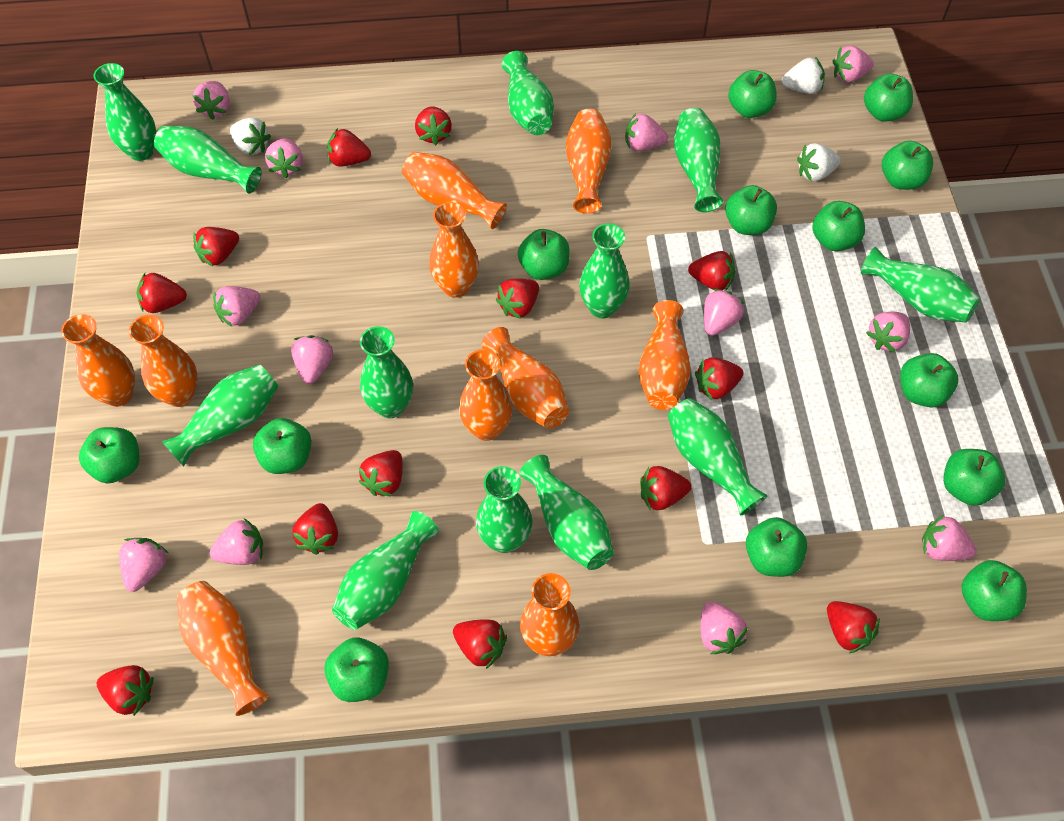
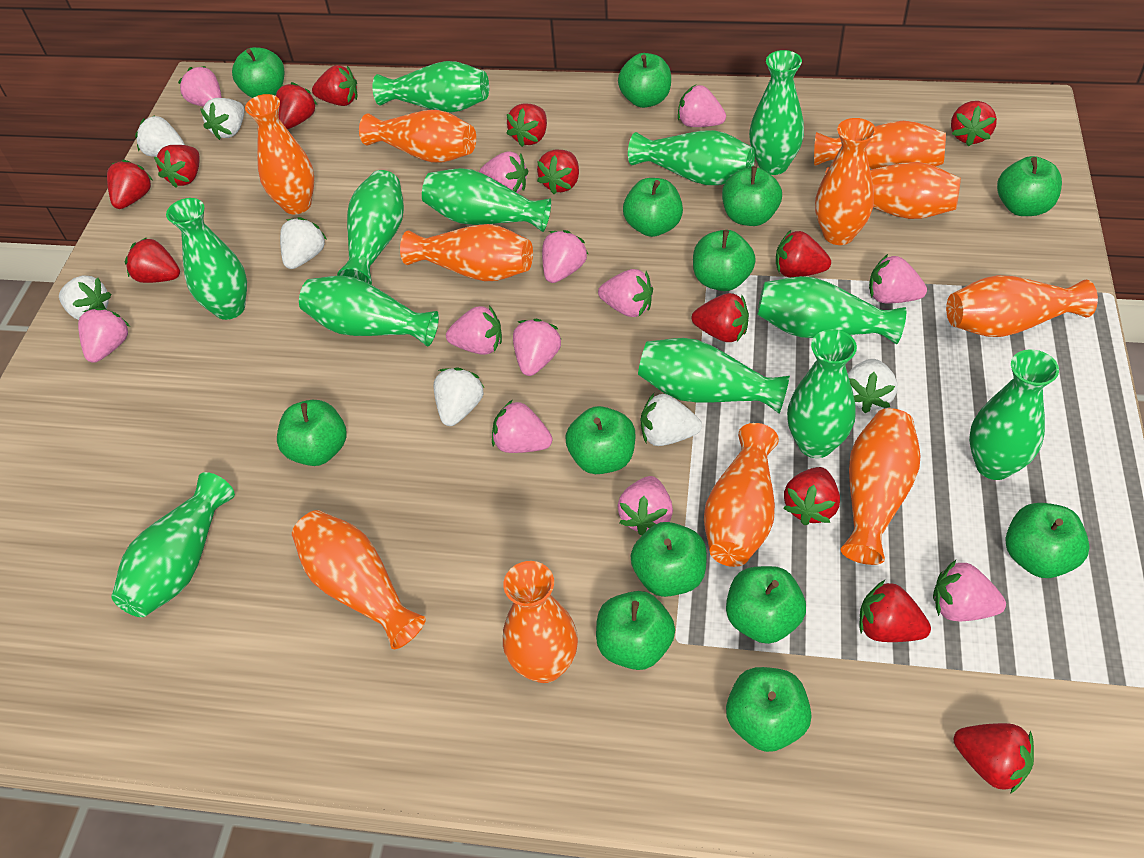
orange vase: [61,314,135,407] [129,315,198,407] [177,581,270,716] [402,152,507,229] [429,202,479,298] [459,349,512,441] [481,327,569,429] [520,573,579,656] [566,109,612,214] [639,300,691,410] = 10 -> [245,94,315,214] [292,510,426,649] [359,110,476,163] [400,224,533,282] [503,561,578,683] [704,423,779,567] [814,121,946,170] [815,118,876,245] [825,162,961,219] [841,408,920,565] [946,275,1098,337] = 11
white strawberry: [230,117,271,155] [782,57,825,94] [797,143,841,181] = 3 -> [59,275,112,320] [135,115,185,157] [200,98,244,140] [280,217,327,269] [434,367,484,426] [641,393,702,446] [848,359,897,413] = 7

